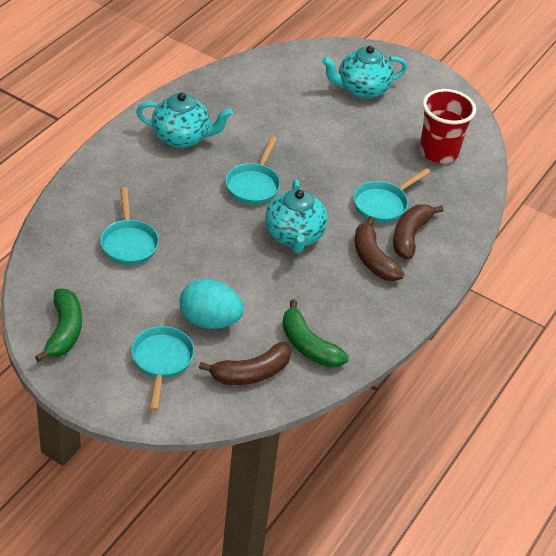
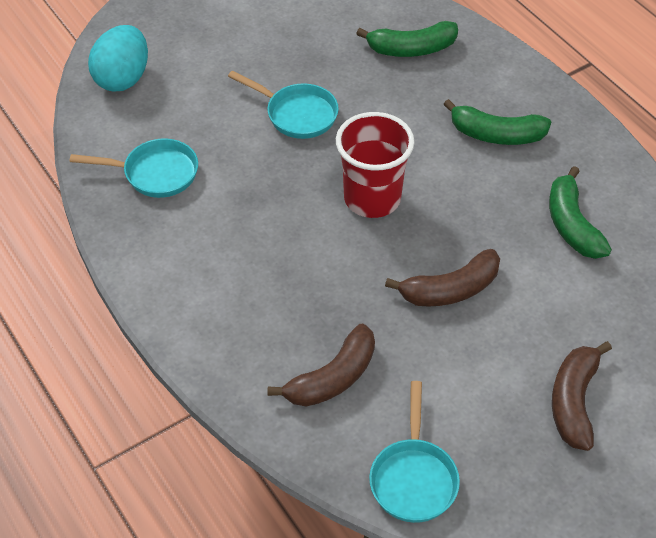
green banana: [35,289,82,362] [282,300,349,368] = 2 -> [356,21,458,57] [443,99,551,145] [549,166,612,259] = 3
turquoise pan: [100,187,159,265] [131,326,194,411] [225,137,280,205] [353,168,430,223] = 4 -> [70,139,198,198] [228,70,339,139] [369,381,460,523] = 3
turquoise teapot: [136,92,233,148] [265,179,328,253] [322,46,407,99] = 3 -> none = 0

